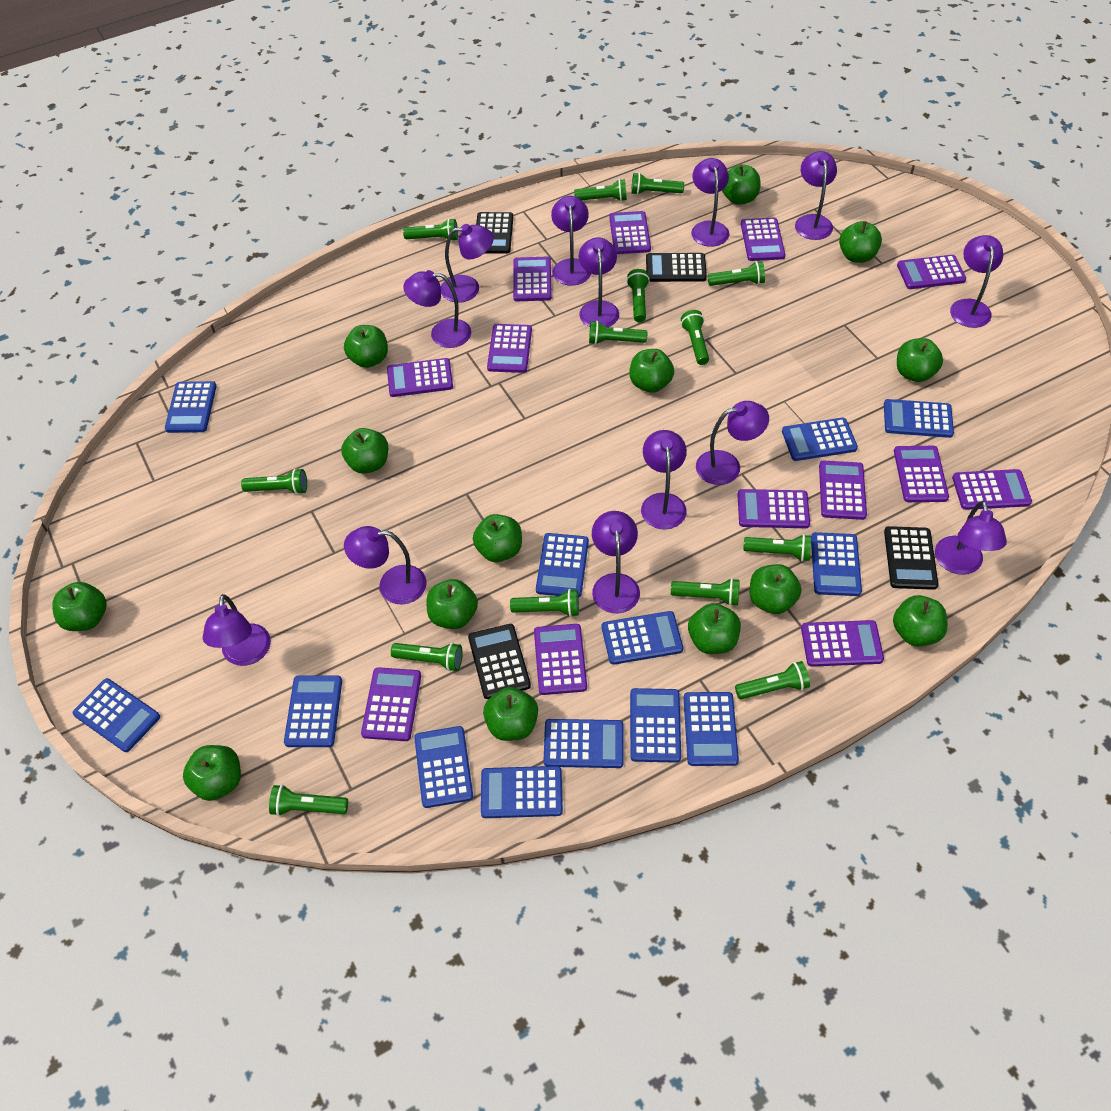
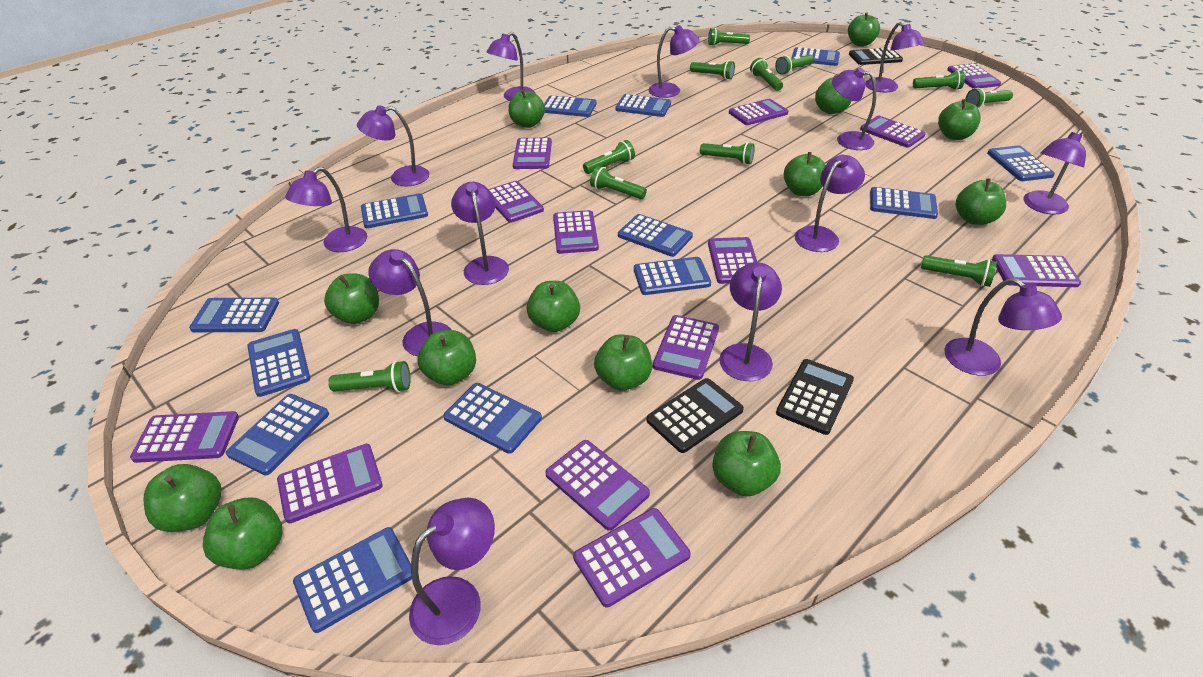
black calculator: [468,624,531,699] [476,212,513,254] [646,253,707,282] [884,526,938,590] = 4 -> [647,378,744,453] [776,359,854,435] [849,48,903,65] = 3
green apple: [52,582,107,631] [183,745,241,801] [341,428,388,474] [344,325,388,368] [427,579,478,629] [473,514,522,562] [483,687,538,741] [629,349,674,393] [688,603,741,654] [722,164,760,205] [749,564,802,614] [839,221,882,263] [893,595,948,646] [897,338,943,382] = 14 -> [143,464,221,532] [203,498,282,570] [324,273,379,324] [418,330,476,385] [509,89,545,128] [527,281,580,332] [594,334,652,391] [712,431,781,496] [784,152,826,196] [815,75,852,114] [848,12,880,46] [938,99,981,140] [956,178,1006,225] = 13
green flashlight: [241,468,307,494] [269,785,348,816] [391,643,463,671] [403,219,458,241] [510,589,579,617] [574,179,627,201] [589,321,647,345] [627,269,650,322] [631,173,684,195] [671,578,740,606] [681,310,709,365] [708,261,765,286] [735,661,810,700] [743,534,811,561] = 14 -> [328,361,411,392] [583,140,635,174] [590,166,647,199] [690,60,735,80] [700,142,755,165] [708,28,750,46] [750,58,783,91] [775,54,814,75] [913,70,965,90] [921,255,997,287] [966,88,1013,108] = 11

